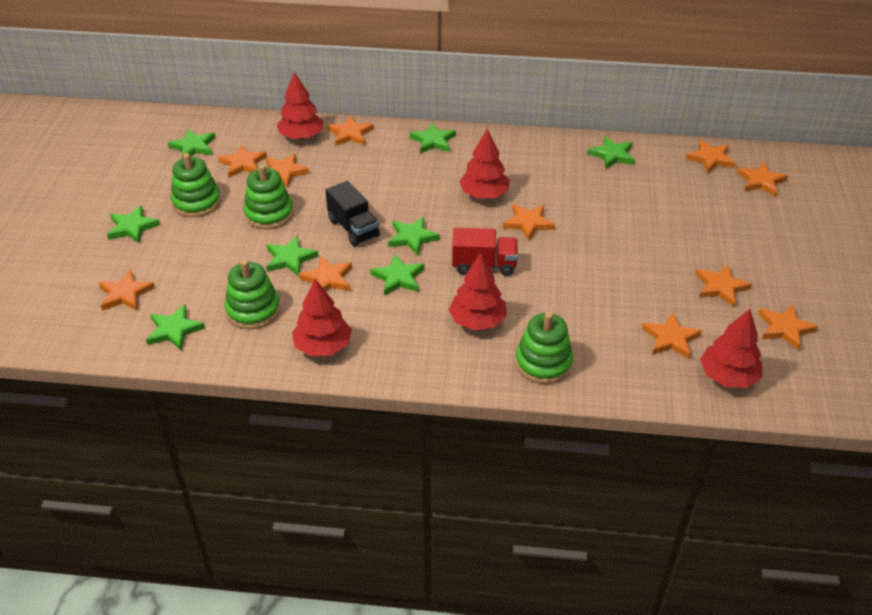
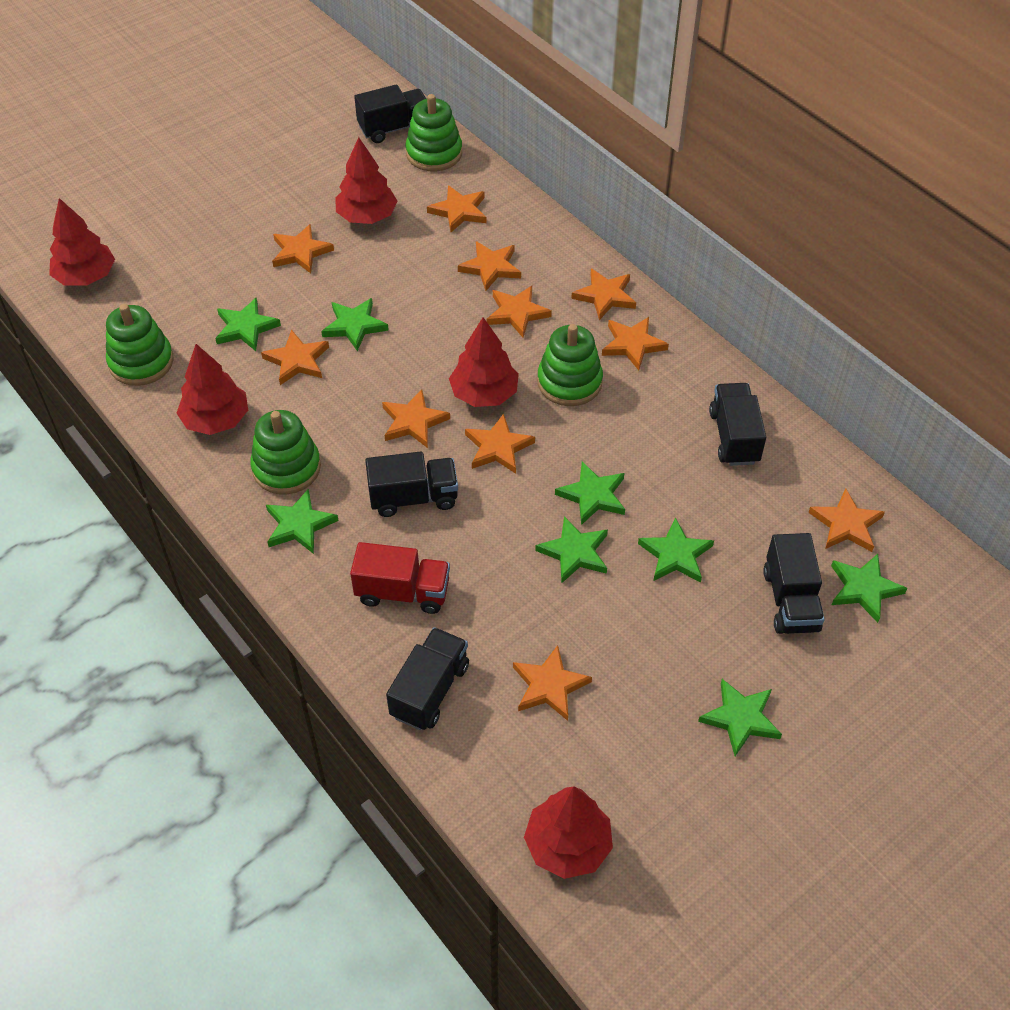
black truck: [325,181,380,246] = 1 -> [354,84,426,143] [365,452,458,517] [386,627,469,730] [709,383,766,466] [763,533,824,634] = 5

